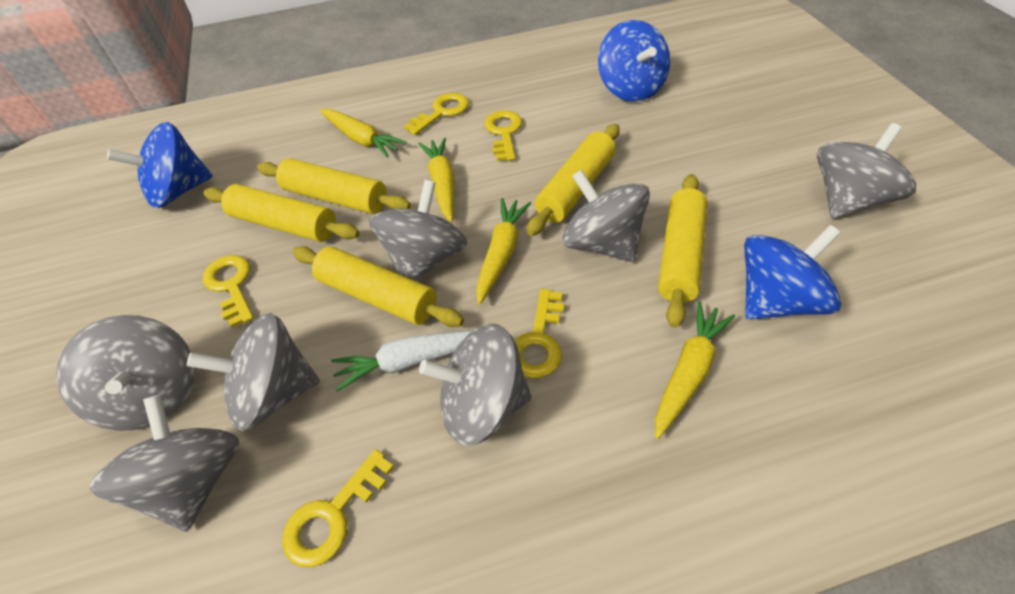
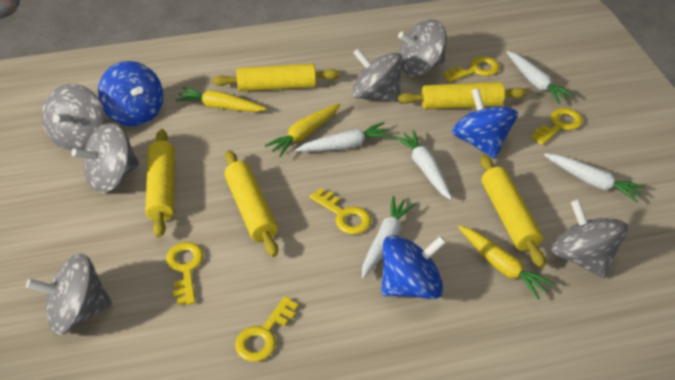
grey spinning top: [56,315,195,431] [89,395,239,532] [187,313,320,431] [369,180,467,281] [419,324,532,445] [562,169,650,262] [817,123,916,218] = 7 -> [26,254,112,335] [42,84,105,151] [72,123,139,193] [352,48,403,102] [398,19,447,76] [551,199,628,278] = 6
white carrot: [331,330,473,392] = 1 -> [295,122,392,152] [362,196,416,278] [394,130,452,200] [507,51,575,104] [544,154,645,203] = 5
yellow carrot: [320,109,406,157] [418,138,454,222] [476,198,531,305] [655,301,735,439] = 4 -> [175,87,267,112] [265,103,341,157] [458,226,554,300] = 3

